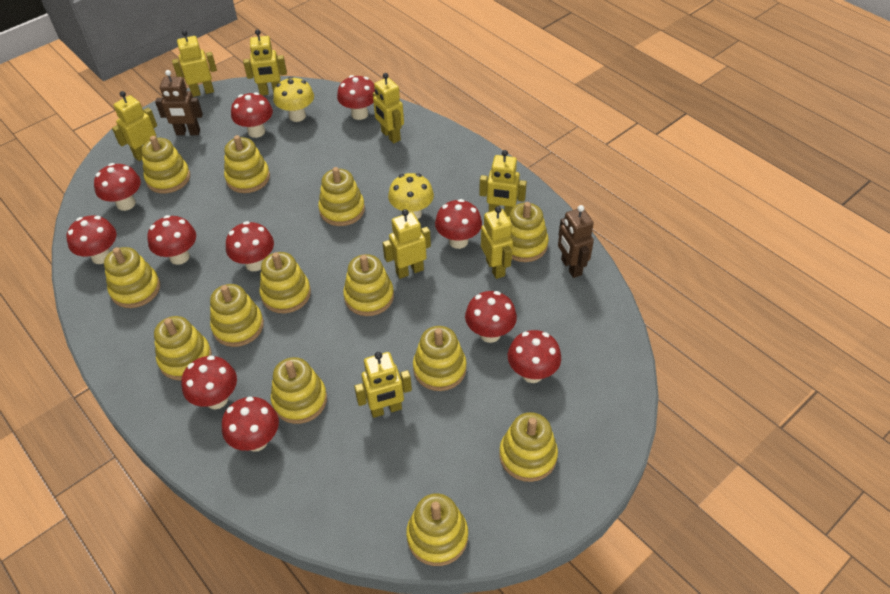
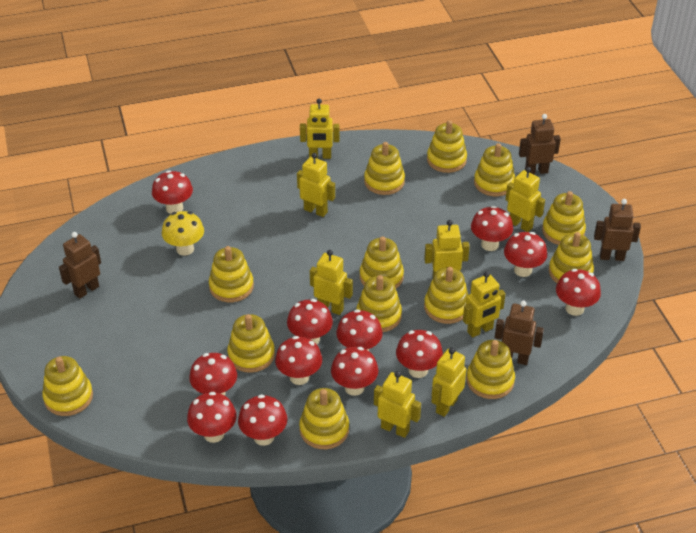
brown robot: [155,70,203,135] [558,205,594,278] = 2 -> [59,232,101,299] [495,300,544,365] [519,114,561,175] [594,199,641,261] = 4
red mushroom: [66,215,117,264] [94,163,141,211] [147,215,196,265] [181,356,237,409] [222,396,279,452] [226,221,274,271] [231,92,273,138] [337,75,375,120] [435,199,482,249] [465,291,517,343] [508,330,561,383] = 11 -> [152,170,193,214] [187,392,237,443] [189,353,237,396] [238,394,287,446] [275,336,322,385] [287,299,333,344] [331,347,378,396] [336,309,383,351] [396,330,443,378] [471,206,513,251] [504,232,547,277] [556,269,601,316] = 12
yellow mushroom: [273,77,314,122] [388,173,434,219] = 2 -> [162,211,204,256] = 1

